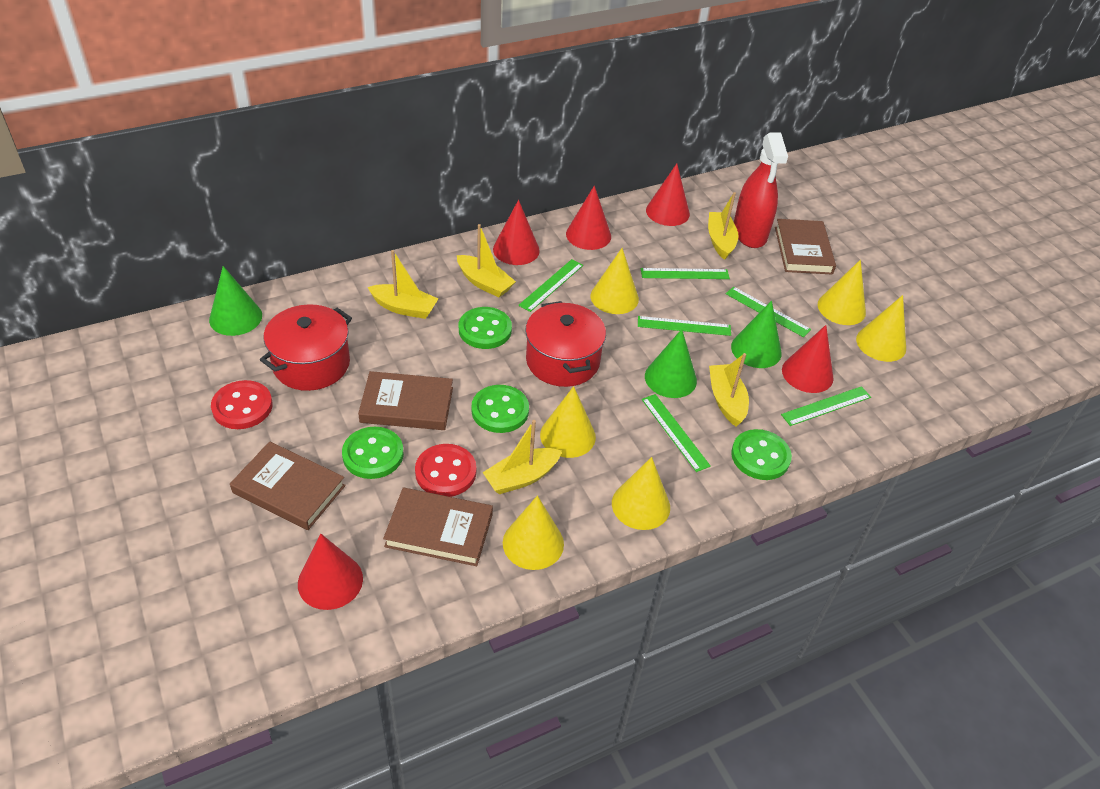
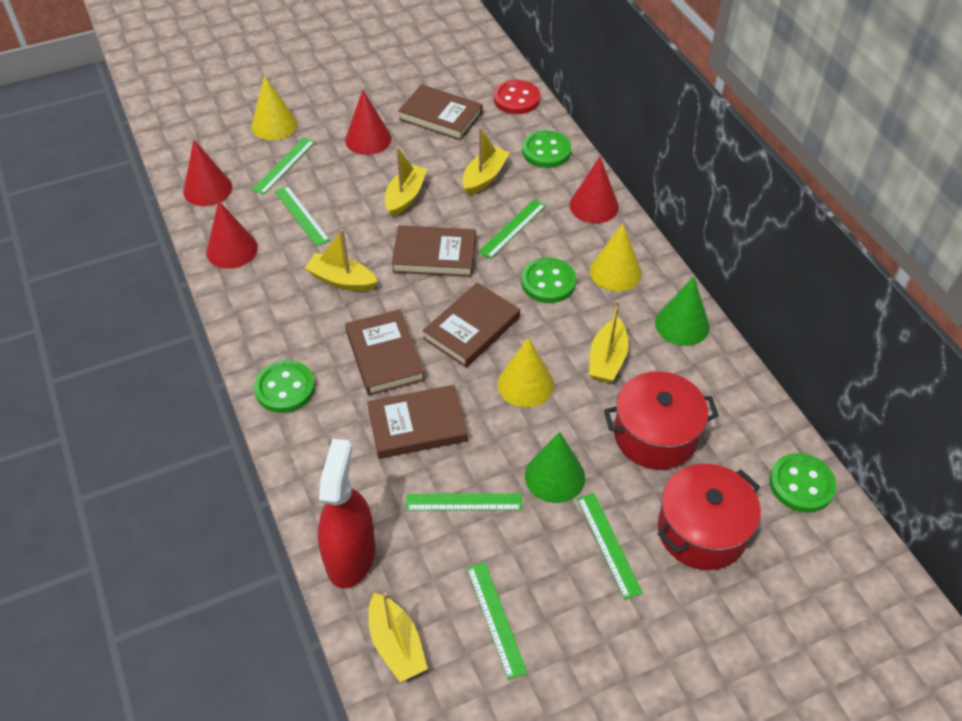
brown book: [230,441,346,530] [358,371,453,430] [383,488,493,566] [775,219,836,275] = 4 -> [345,309,425,396] [367,385,468,459] [392,225,476,277] [398,84,482,141] [423,282,520,368] = 5
green cone: [209,266,262,336] [645,329,697,398] [731,301,782,368] = 3 -> [525,432,585,503] [655,277,710,346] = 2
red button: [211,380,273,429] [415,444,476,497] = 2 -> [494,80,540,114] = 1
red cone: [298,534,363,610] [493,200,540,265] [566,186,611,250] [646,164,690,226] [782,325,834,393] = 5 -> [183,140,232,206] [206,201,258,269] [345,90,392,155] [570,157,619,223] = 4
yellow cone: [503,495,564,570] [540,386,596,458] [591,248,639,314] [612,457,670,530] [818,260,866,325] [856,295,906,362] = 6 -> [251,75,297,140] [497,337,554,408] [590,224,642,292] = 3

